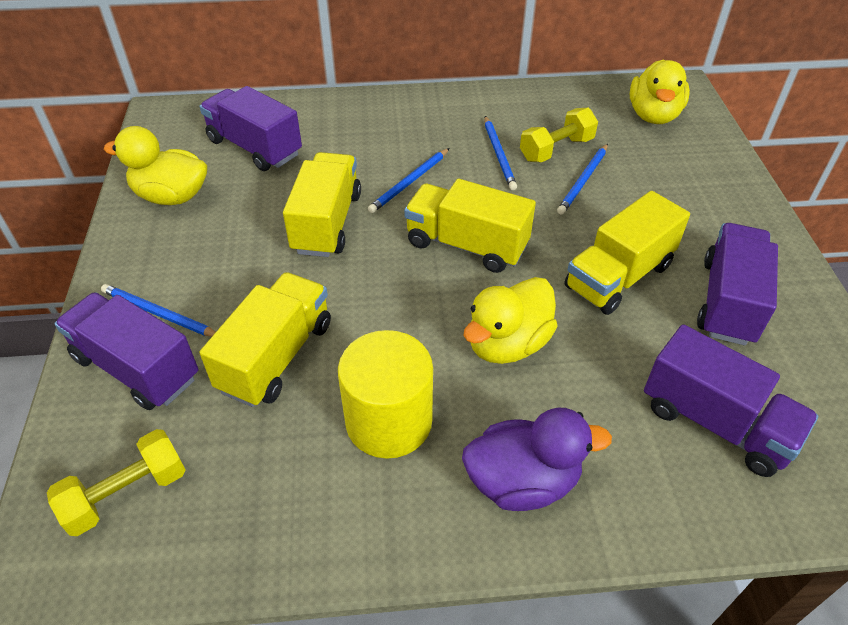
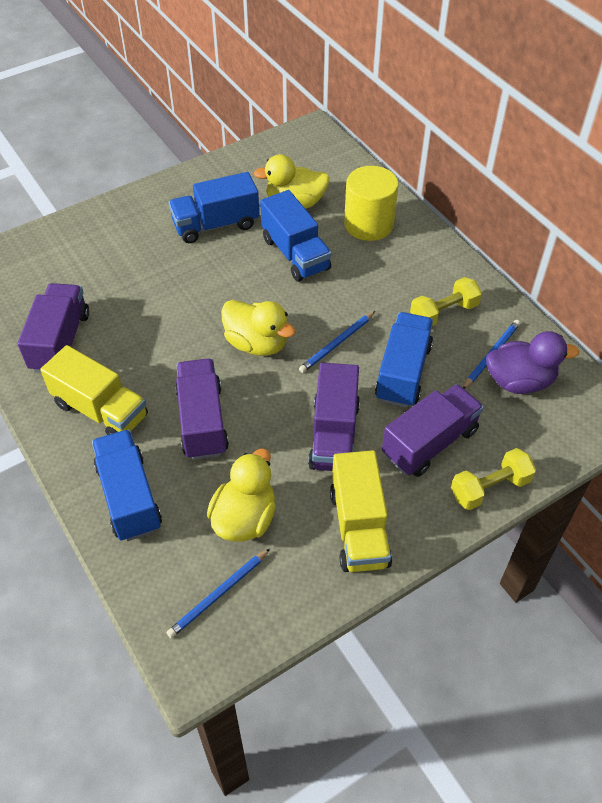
blue pencil: [101,284,216,337] [368,148,449,213] [485,116,517,190] [557,144,608,215] = 4 -> [167,549,270,638] [299,311,375,373] [463,320,520,389] = 3
blue truck: none = 0 -> [92,430,162,541] [169,172,260,243] [260,190,331,282] [375,312,433,408] = 4
yellow truck: [200,272,331,407] [283,152,361,257] [404,179,536,273] [564,191,690,315] = 4 -> [40,345,148,435] [330,450,392,572] = 2

